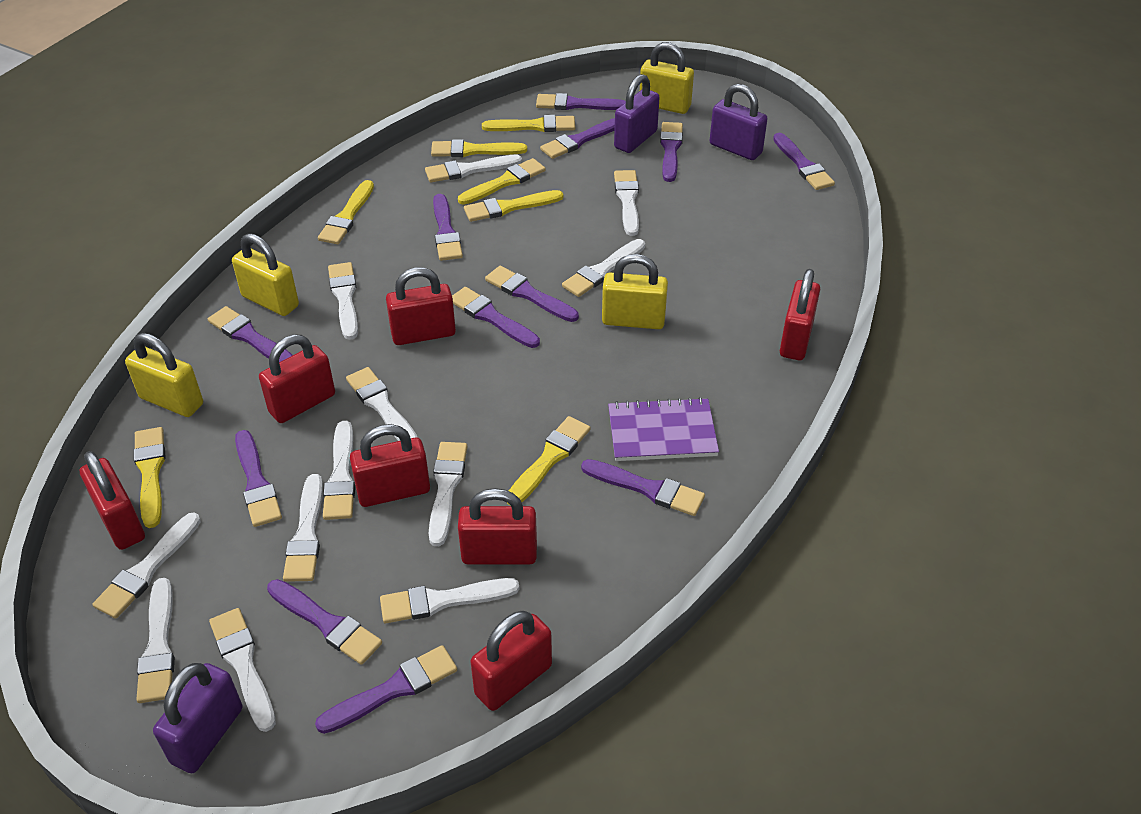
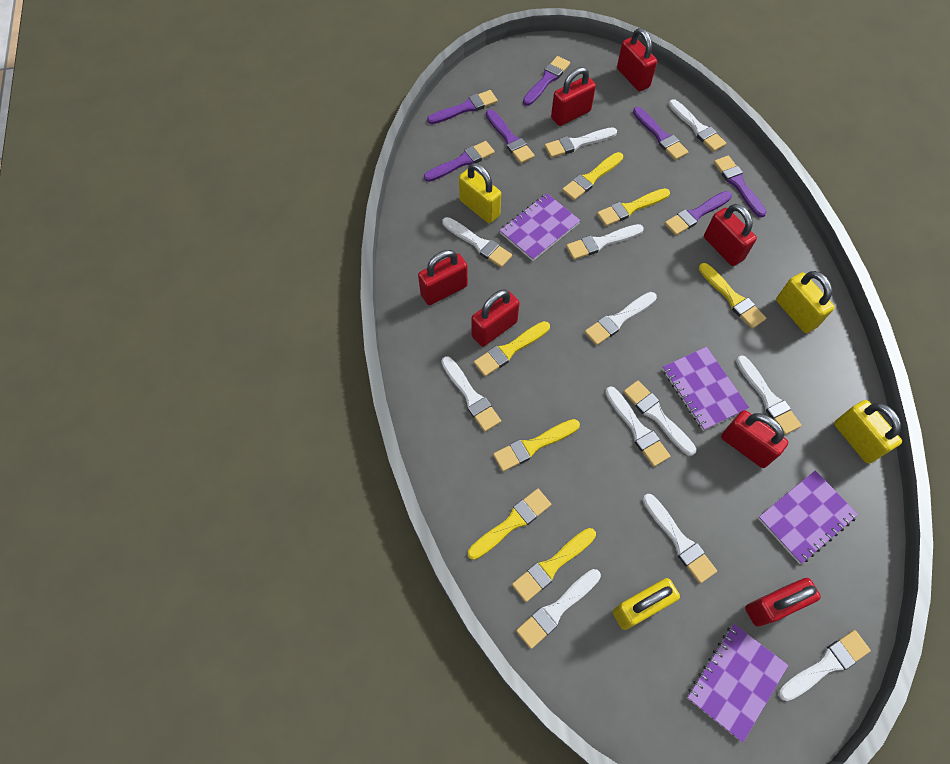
purple brush: [208,306,293,362] [235,430,282,527] [267,579,382,665] [315,645,457,734] [433,194,463,261] [452,287,540,348] [485,266,579,322] [536,93,626,110] [540,118,615,159] [581,459,705,516] [660,122,683,182] [773,133,835,190] = 12 -> [424,141,495,182] [427,90,498,124] [486,109,535,164] [523,56,570,106] [633,107,689,160] [665,191,732,235] [714,156,767,218] = 7
purple notebook: [608,397,719,461] = 1 -> [499,193,581,261] [662,347,749,431] [687,624,789,743] [758,470,858,564] = 4
purple padlock: [153,663,242,773] [614,74,660,153] [710,84,767,160] = 3 -> none = 0

